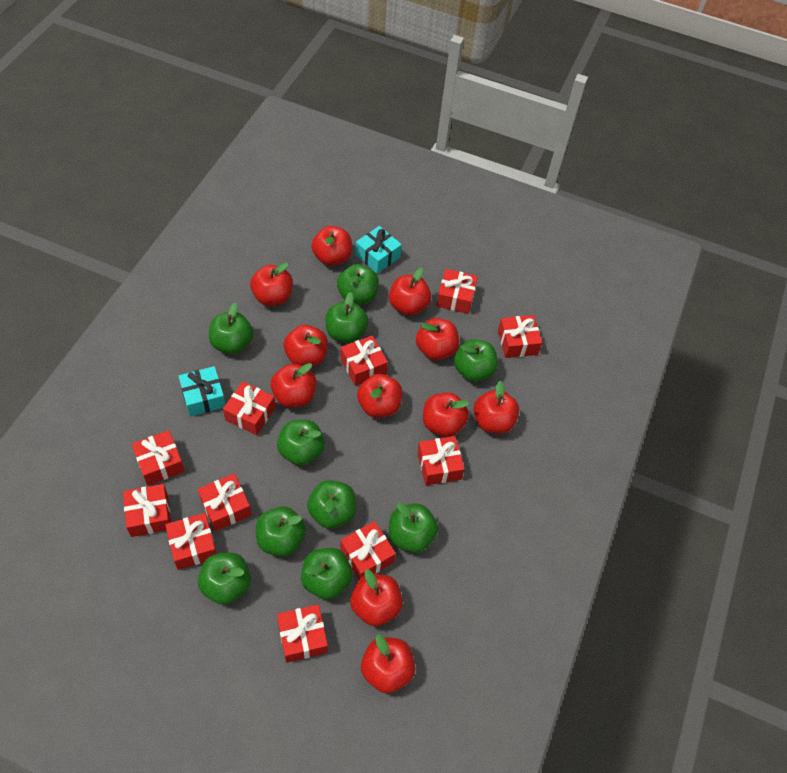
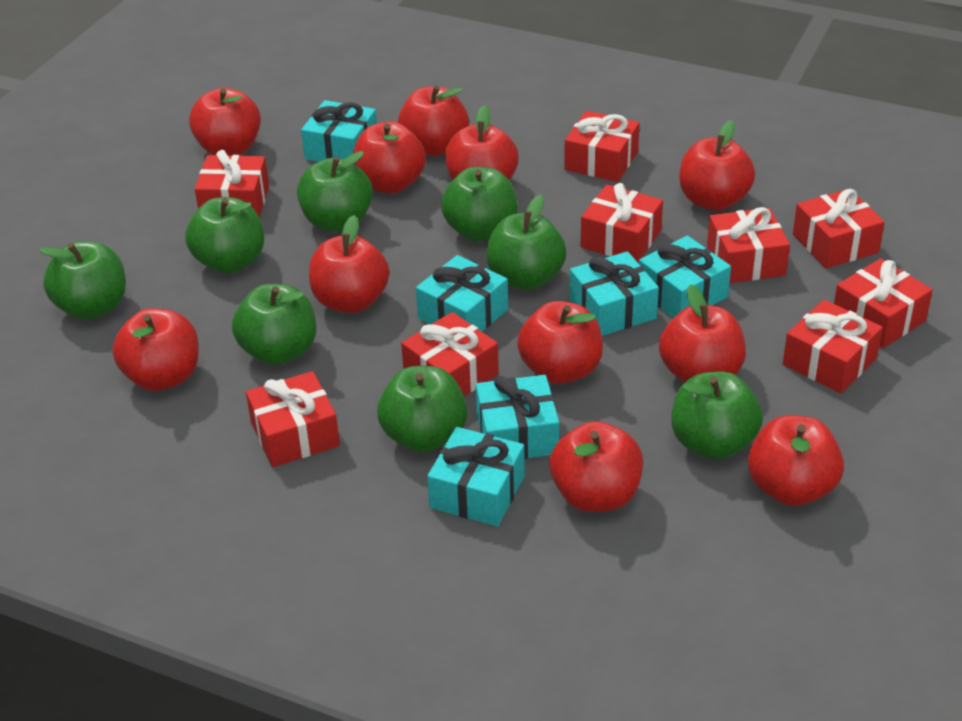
green apple: [198,553,251,605] [209,302,254,354] [256,506,306,556] [277,420,325,466] [301,548,353,600] [307,480,356,529] [325,292,369,343] [337,264,379,305] [389,502,438,553] [454,339,498,382] = 10 -> [39,241,126,320] [185,197,264,273] [232,284,316,365] [297,151,373,231] [377,366,467,452] [441,167,518,242] [487,195,566,290] [671,371,763,459] = 8
red gift: [123,484,171,537] [132,430,185,486] [165,513,217,570] [198,473,251,531] [223,381,276,435] [277,604,328,663] [340,335,388,386] [340,521,396,579] [417,436,465,485] [436,269,478,314] [498,315,542,358] = 11 -> [195,150,269,218] [246,371,340,467] [401,312,499,396] [564,111,640,182] [581,183,663,262] [707,207,790,283] [783,300,883,394] [793,189,885,268] [834,258,933,348] = 9
turquoise gift: [179,366,226,417] [355,226,402,274] = 2 -> [301,100,377,162] [416,255,508,332] [427,427,525,527] [476,375,559,459] [570,251,659,336] [639,236,731,318] = 6

